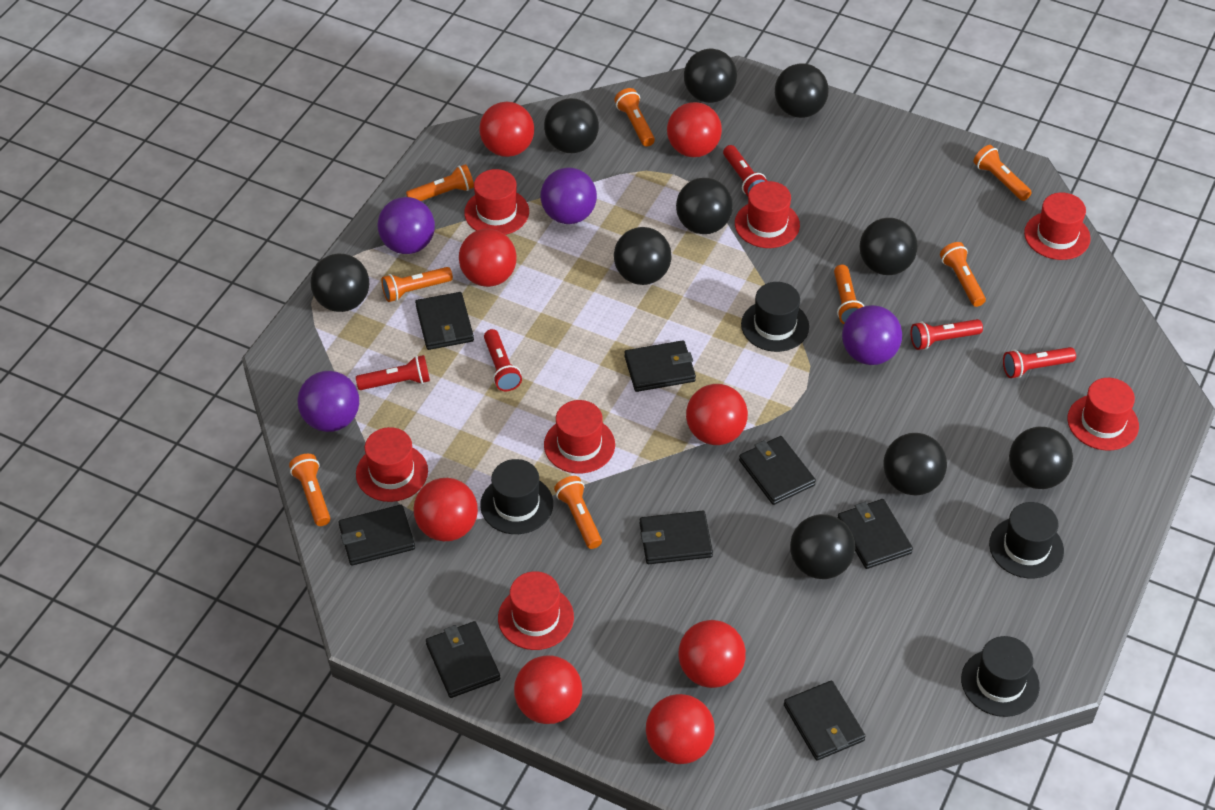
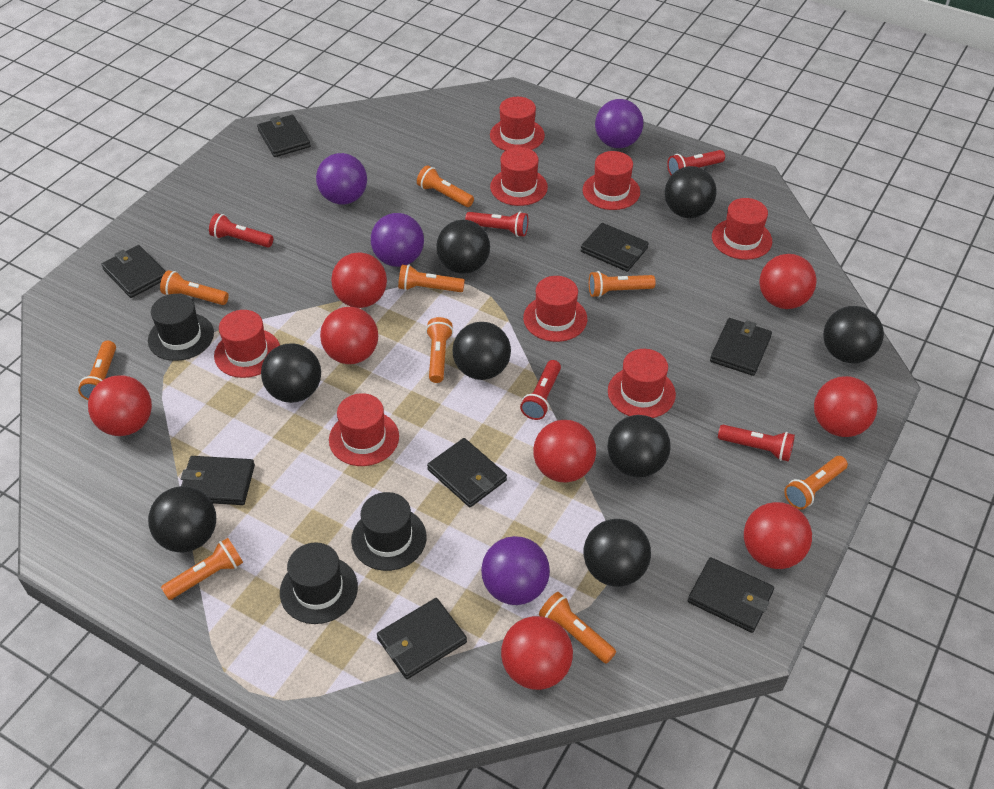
black ball: [310,254,369,312] [544,98,599,153] [614,227,672,285] [676,178,733,234] [684,49,737,103] [775,63,829,118] [790,514,855,579] [859,218,918,275] [884,433,947,496] [1009,427,1073,489] = 10 -> [148,486,216,552] [261,343,321,403] [437,220,490,274] [453,322,511,380] [584,519,651,587] [608,415,670,478] [665,166,716,218] [823,306,884,363] = 8
black hat: [480,459,553,534] [741,282,809,352] [961,636,1040,717] [989,502,1064,579] = 4 -> [148,294,214,361] [280,542,358,624] [351,492,427,571] = 3
orange flashlight: [289,454,330,526] [381,267,453,302] [406,164,474,201] [554,476,602,549] [614,88,655,147] [834,265,864,324] [940,242,986,307] [974,145,1032,201] = 8 -> [78,341,116,400] [160,270,229,305] [161,538,243,600] [398,264,465,292] [417,165,474,207] [426,317,453,383] [539,592,616,664] [589,271,656,297] [784,456,848,509] = 9
red hat: [356,427,428,502] [464,169,529,235] [498,571,574,650] [544,400,615,474] [735,181,800,248] [1024,193,1091,260] [1068,378,1139,451] = 7 -> [214,310,280,378] [329,393,399,466] [490,97,545,151] [490,147,548,206] [523,276,587,342] [583,151,640,210] [608,349,676,418] [712,198,772,260] = 8

